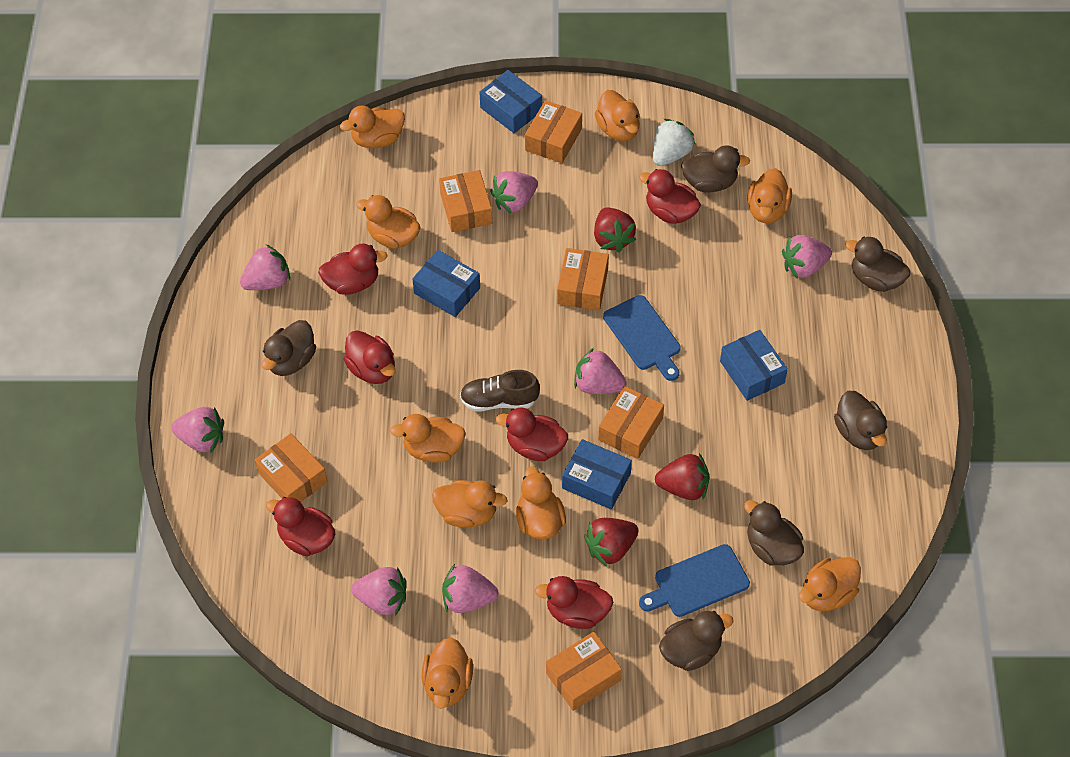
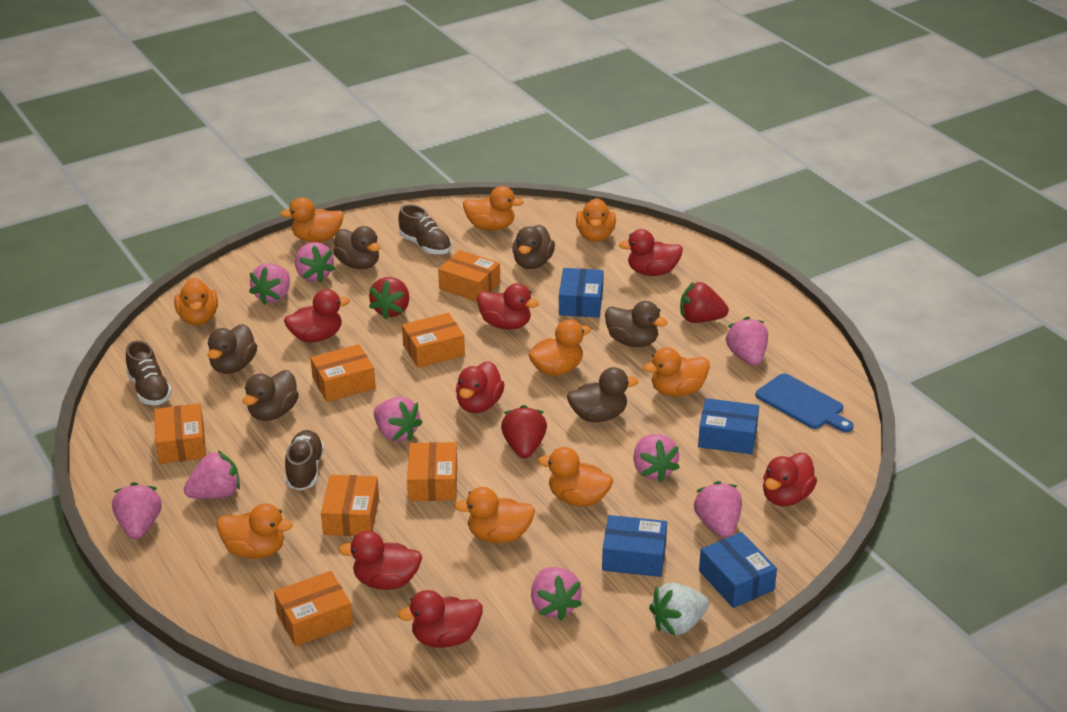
blue cutting board: [603,295,681,381] [639,544,750,617] = 2 -> [755,373,854,432] = 1
brown shoe: [460,370,540,412] = 1 -> [126,340,172,405] [285,430,324,490] [398,204,452,254] = 3
orange box: [255,433,328,502] [439,170,492,232] [525,100,582,163] [546,632,622,711] [557,248,609,310] [598,386,664,459] = 6 -> [154,403,206,464] [274,571,353,646] [310,344,376,402] [321,475,379,536] [402,313,465,368] [407,442,457,501] [438,250,500,302] = 7
pink strawberry: [171,407,224,452] [240,244,290,290] [351,567,407,616] [442,564,498,613] [490,171,538,214] [574,348,626,394] [782,235,832,279] = 7 -> [112,482,162,539] [184,450,240,499] [249,263,290,305] [295,242,335,283] [374,397,423,442] [531,567,582,621] [633,434,680,482] [694,481,742,538] [726,317,768,366] = 9
red duck: [266,497,335,556] [318,244,388,295] [344,330,396,384] [496,407,568,461] [535,576,613,629] [639,169,701,224] = 6 -> [284,289,350,342] [338,531,422,590] [398,590,482,648] [456,361,505,413] [477,283,539,330] [619,229,683,276] [763,453,817,506] = 7

